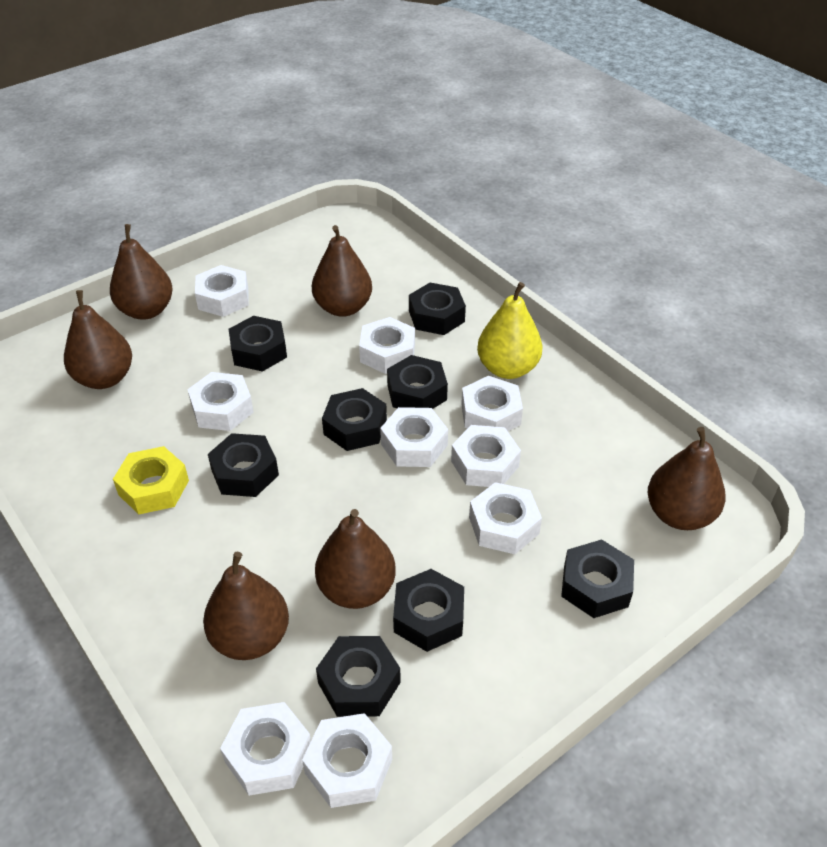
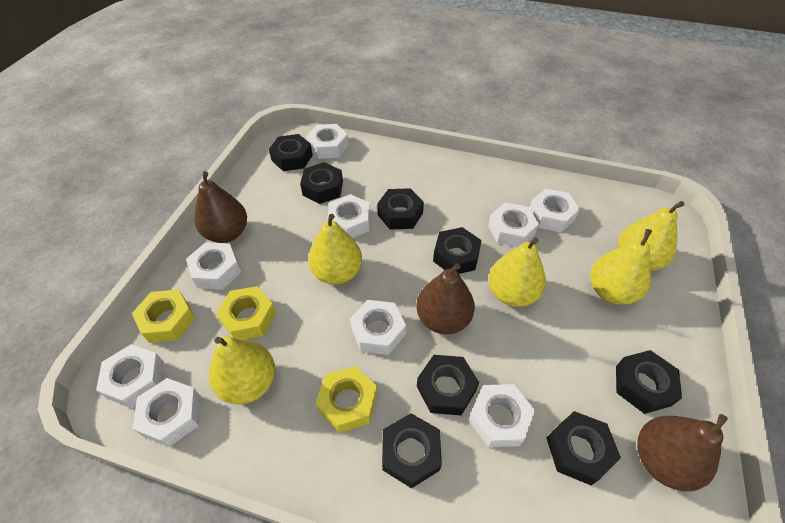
brown pear: [64,290,132,389] [110,224,173,320] [203,552,289,660] [312,225,372,317] [315,509,396,609] [648,427,726,530] = 6 -> [194,171,247,243] [417,263,475,334] [637,414,728,492] = 3
yellow nut: [113,446,189,514] = 1 -> [132,290,195,343] [216,286,276,339] [316,366,377,433] = 3
yellow pear: [477,282,543,379] = 1 -> [209,336,275,404] [308,214,362,285] [489,237,546,307] [590,229,652,305] [618,201,685,271] = 5

